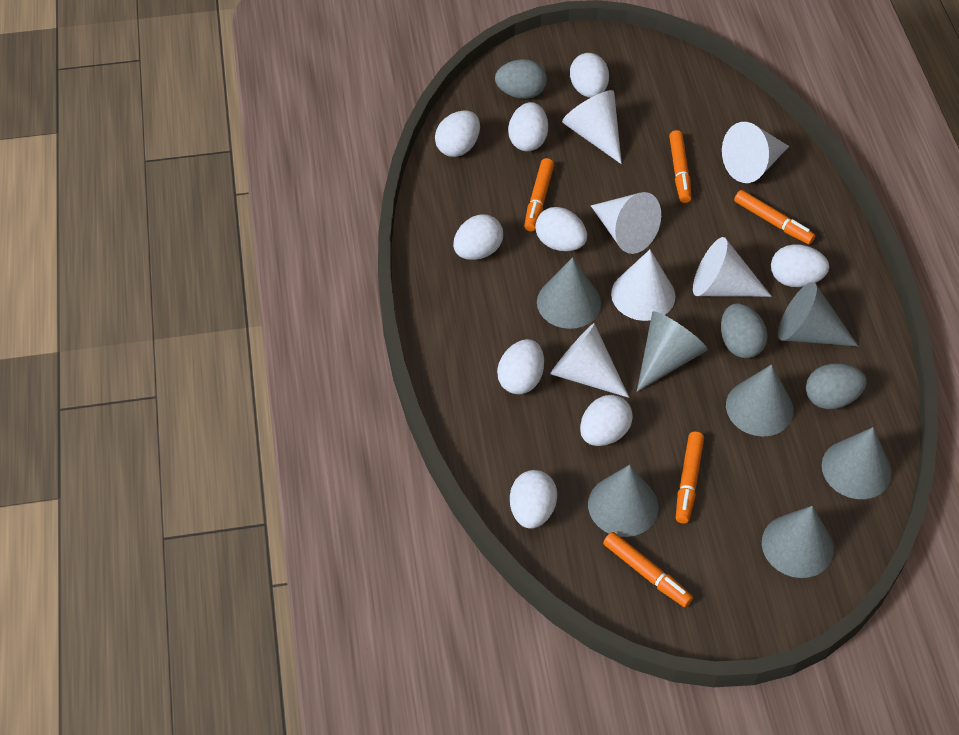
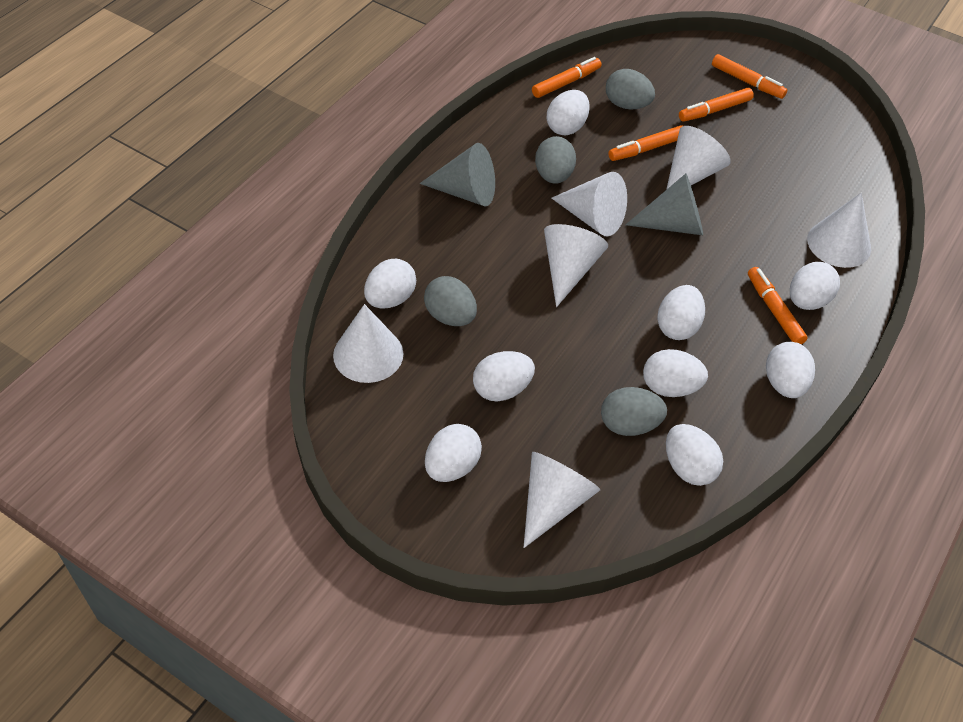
grey cone: [537,257,601,329] [588,465,659,537] [637,311,708,392] [726,364,794,437] [762,506,834,578] [778,282,858,346] [822,427,892,499] = 7 -> [420,143,495,206] [626,174,703,235] = 2
grey egg: [495,59,547,99] [721,303,768,358] [806,363,867,409] = 3 -> [424,276,477,326] [535,136,576,184] [601,387,667,436] [606,69,655,110] = 4

